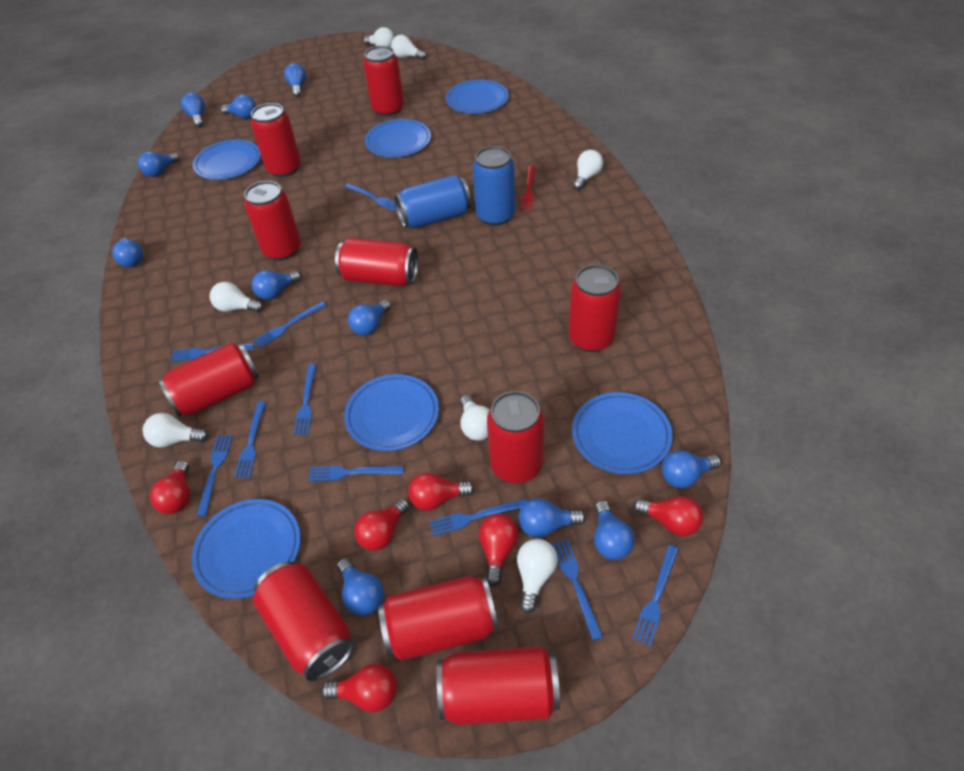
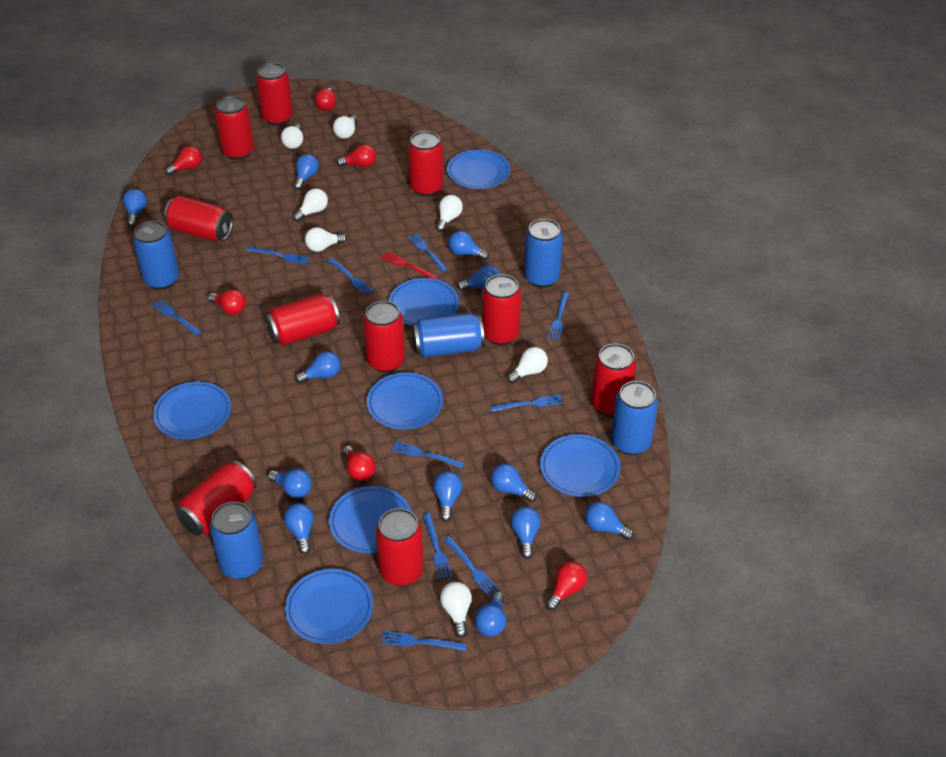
blue can: [395,175,471,228] [473,146,515,226] = 2 -> [133,221,179,290] [210,501,264,579] [412,313,485,358] [524,219,563,288] [611,381,658,455] = 5
blue light bulb: [112,238,143,267] [138,151,180,177] [181,93,205,127] [221,94,256,119] [251,270,301,300] [284,63,306,97] [337,558,384,616] [348,300,391,336] [518,498,586,538] [594,501,634,560] [662,450,721,488] = 11 -> [123,189,147,227] [268,469,312,498] [284,503,314,554] [294,154,319,190] [295,351,341,384] [433,471,462,522] [448,231,489,260] [457,265,500,291] [474,591,506,637] [491,463,537,502] [511,507,541,559] [585,502,634,540] = 12
blue plate: [191,499,301,599] [193,139,261,180] [344,374,439,451] [365,119,431,157] [446,80,509,114] [572,392,672,474] = 6 -> [153,381,231,439] [285,569,373,644] [329,486,411,553] [366,372,443,430] [388,278,459,326] [447,149,510,189] [540,434,621,497] = 7

